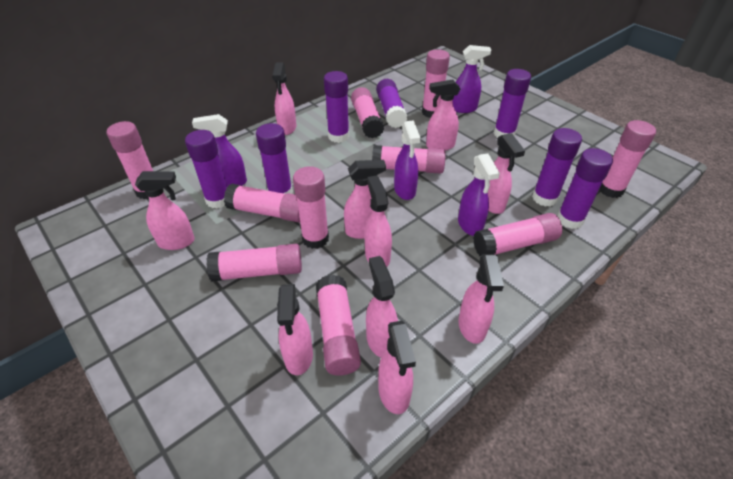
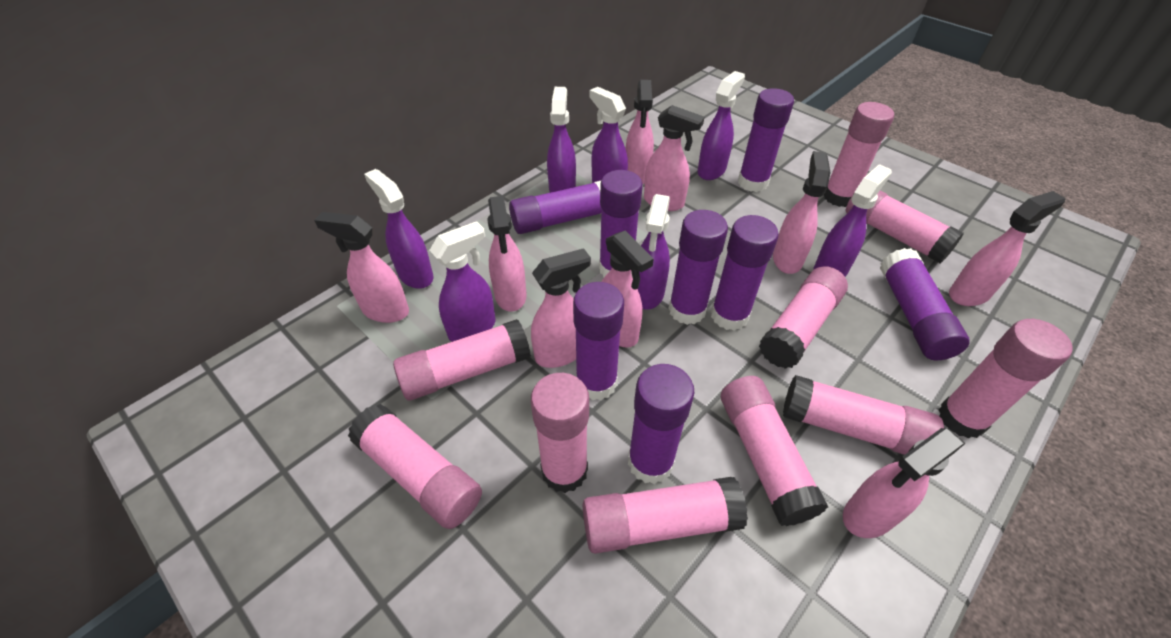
pink spray bottle: [135,171,195,250] [272,62,296,135] [277,284,313,375] [344,160,386,239] [365,175,392,267] [366,256,398,358] [378,321,416,414] [426,80,460,151] [458,254,504,344] [488,133,525,214] = 10 -> [314,212,409,323] [487,196,527,312] [531,248,591,368] [601,230,654,347] [626,80,654,184] [644,105,704,211] [773,151,831,274] [843,428,966,538] [949,191,1066,306] = 9
purple glue stick: [185,130,227,209] [256,123,293,194] [324,71,349,143] [376,79,407,128] [494,69,531,138] [532,128,582,207] [557,148,613,229] = 7 -> [509,181,601,234] [573,282,624,400] [599,170,643,278] [628,364,694,484] [668,210,728,325] [711,215,779,330] [738,88,794,192] [880,248,970,360] = 8
purple spray bottle: [192,114,247,187] [394,120,420,200] [453,45,491,113] [458,153,500,236] = 4 -> [364,169,433,289] [429,221,496,342] [547,87,576,193] [589,87,628,183] [638,194,670,310] [697,71,745,180] [813,164,892,277] = 7

